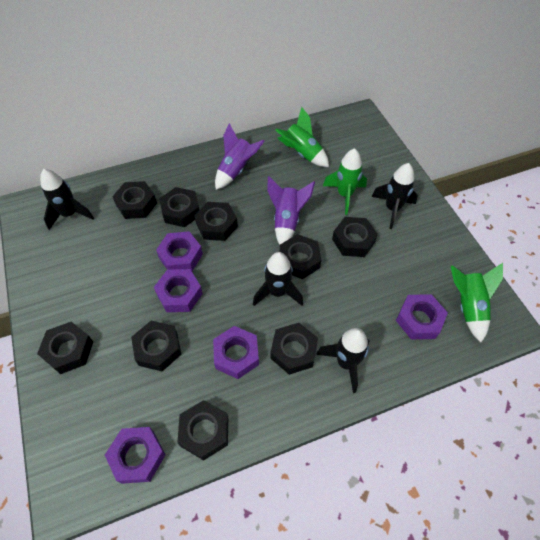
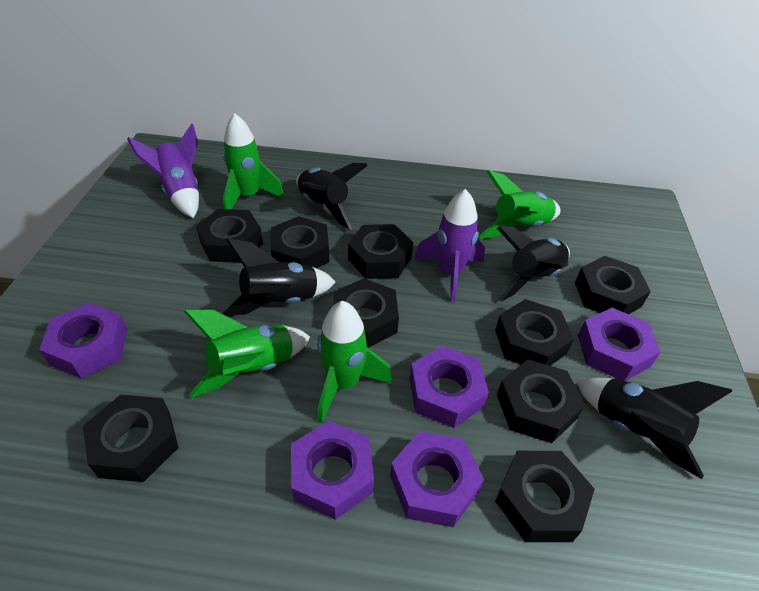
green rocket: [275,107,329,167] [323,148,367,215] [451,263,503,342] = 3 -> [184,310,310,398] [223,113,285,209] [317,301,392,423] [479,170,561,239] = 4

